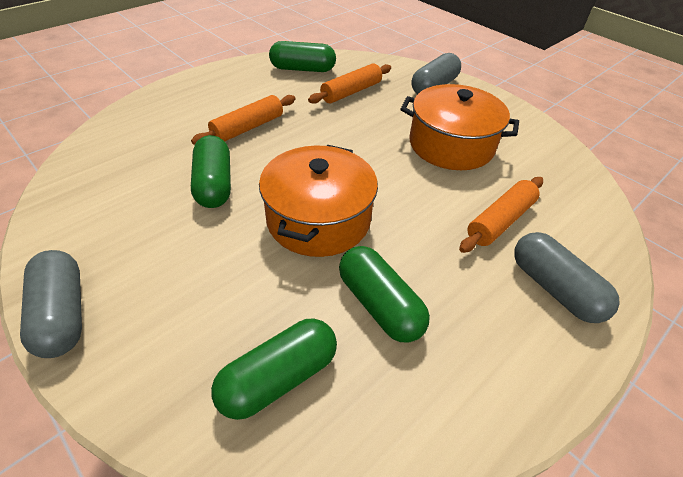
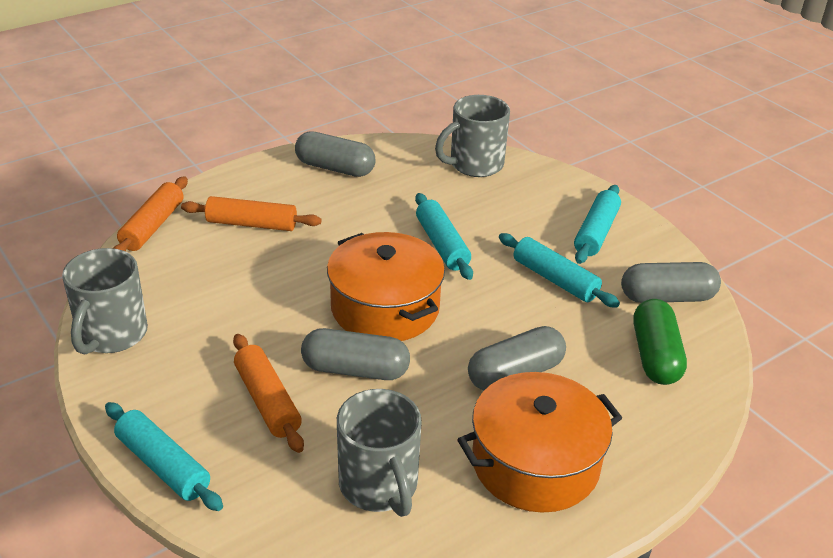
green capsule: [191,135,231,208] [211,318,337,420] [269,41,336,72] [339,246,430,343] = 4 -> [633,299,687,385] = 1
grey capsule: [20,250,82,358] [411,53,461,94] [514,232,620,323] = 3 -> [295,131,376,177] [301,328,410,380] [468,326,566,391] [621,262,721,303] = 4
grey mug: none = 0 -> [62,248,148,354] [337,389,422,517] [435,95,510,177] = 3
turquoise rolling pin: none = 0 -> [105,402,223,511] [415,193,473,280] [499,233,620,308] [574,185,621,264] = 4

